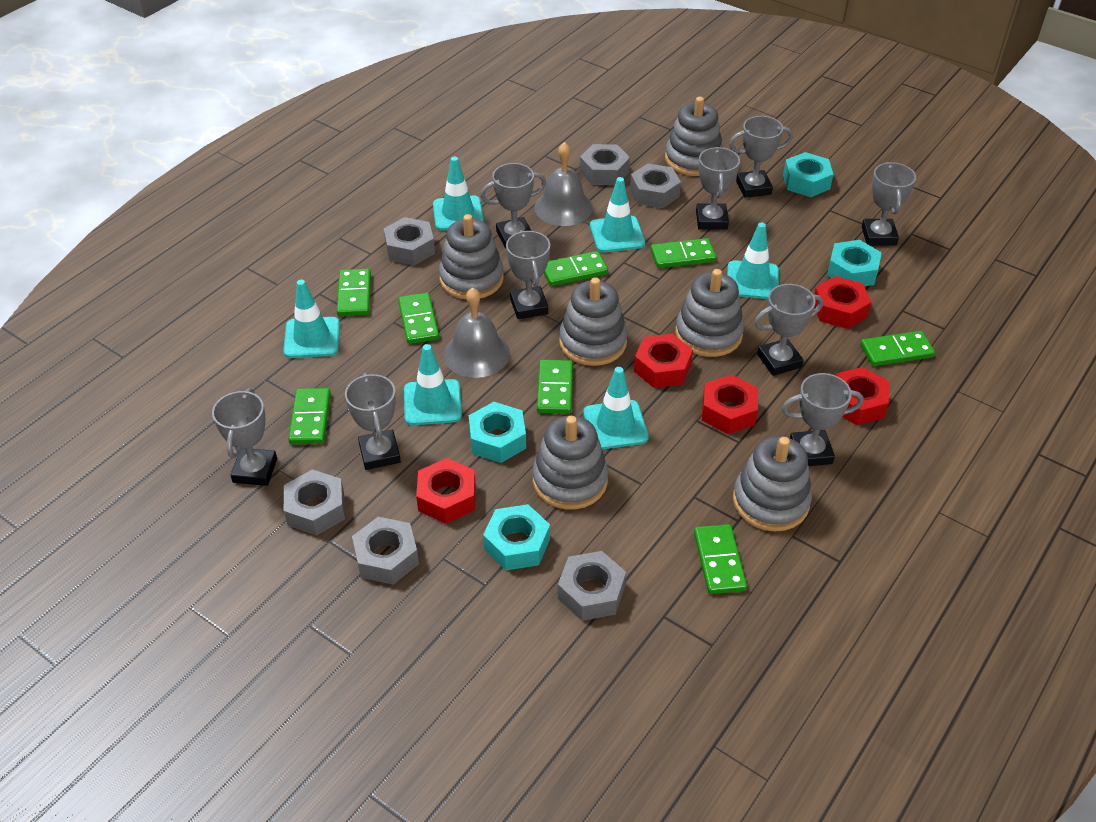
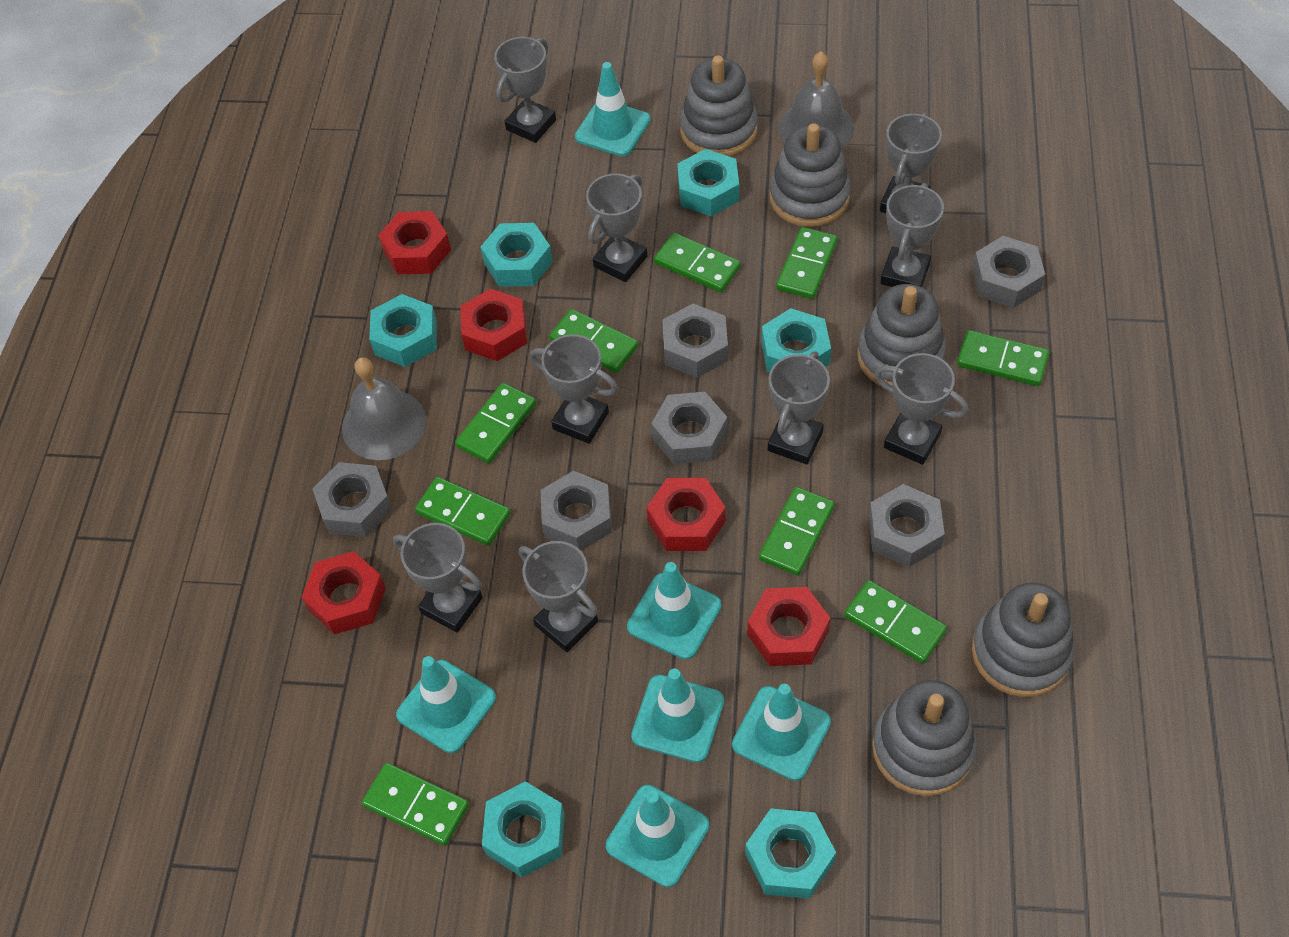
green domino: [288,388,331,444] [337,269,371,316] [398,293,439,344] [537,360,573,414] [544,251,608,286] [650,238,716,268] [694,524,747,594] [861,331,935,366] = 8 -> [362,763,469,846] [415,477,511,546] [455,383,536,463] [549,309,638,373] [654,233,741,293] [759,487,835,576] [776,227,838,299] [844,580,947,664] [957,330,1049,386] = 9
grey stacking toy: [439,214,504,300] [533,416,608,510] [559,277,628,366] [665,97,723,176] [675,269,744,357] [733,436,812,532] = 6 -> [680,56,758,157] [769,123,851,227] [857,284,946,386] [872,680,977,796] [972,583,1075,697] = 5
turquoise nut: [469,402,526,463] [483,504,550,571] [783,152,833,197] [827,240,882,286] = 4 -> [369,294,437,367] [481,223,553,287] [482,781,565,877] [677,149,739,216] [745,809,836,899] [761,308,831,372] = 6

